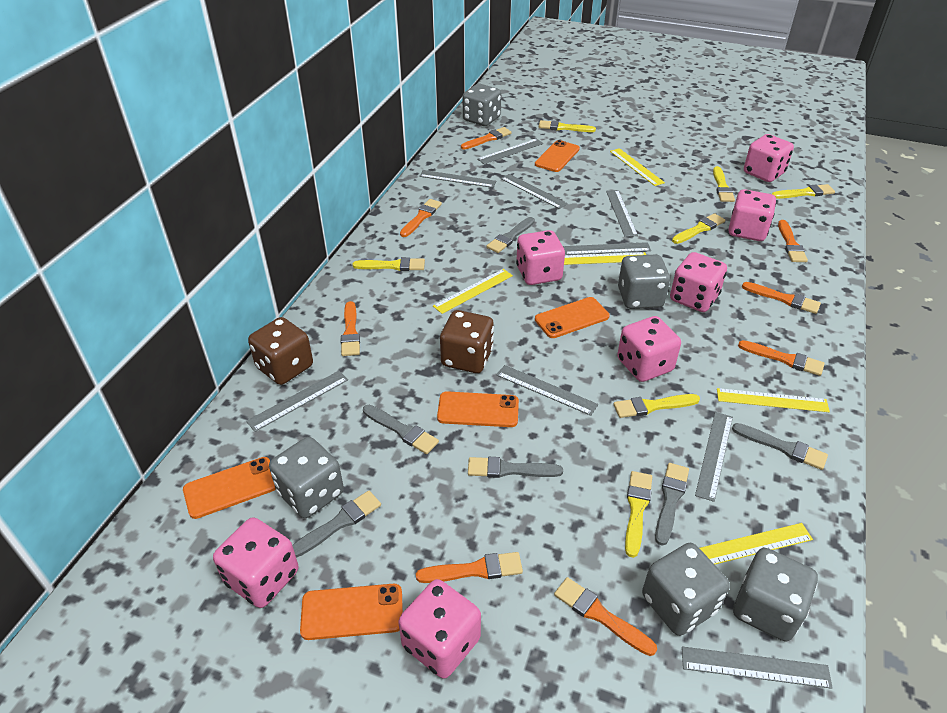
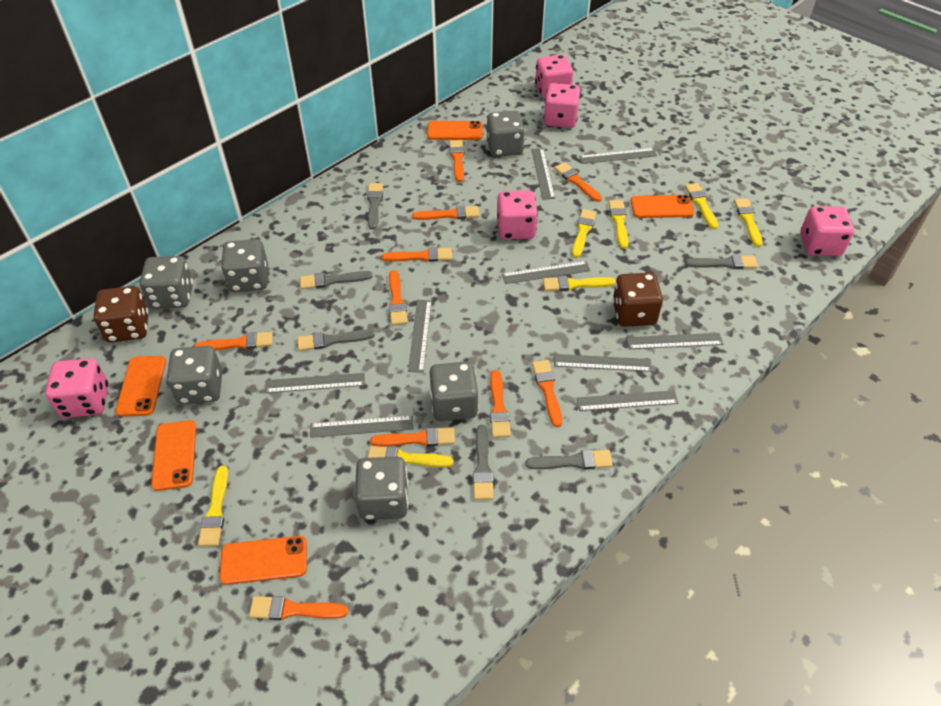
grey dice: [269,437,344,518] [463,84,501,126] [618,254,670,309] [642,543,730,636] [733,548,818,642] = 5 -> [140,256,193,309] [167,346,223,404] [221,239,268,292] [355,457,408,520] [429,361,478,421] [487,111,525,157] = 6
orange brush: [341,301,360,356] [400,199,442,237] [416,552,523,583] [461,127,512,150] [554,577,657,656] [738,340,825,376] [742,282,821,314] [778,220,808,262] = 8 -> [194,332,273,351] [249,596,348,620] [370,427,455,447] [382,247,452,262] [389,270,408,325] [412,206,480,220] [449,140,464,182] [490,370,511,438] [532,360,562,427] [554,162,602,202] = 10
pink dice: [213,517,298,608] [398,579,481,679] [516,230,565,285] [617,316,681,382] [670,252,727,312] [728,189,776,241] [744,134,794,182] = 7 -> [45,358,108,418] [497,190,538,240] [535,55,573,99] [543,83,581,128] [800,206,854,256] = 5
yellow ruler: [433,269,513,314] [564,252,646,265] [610,148,665,186] [700,523,813,565] [717,388,830,412] = 5 -> none = 0

